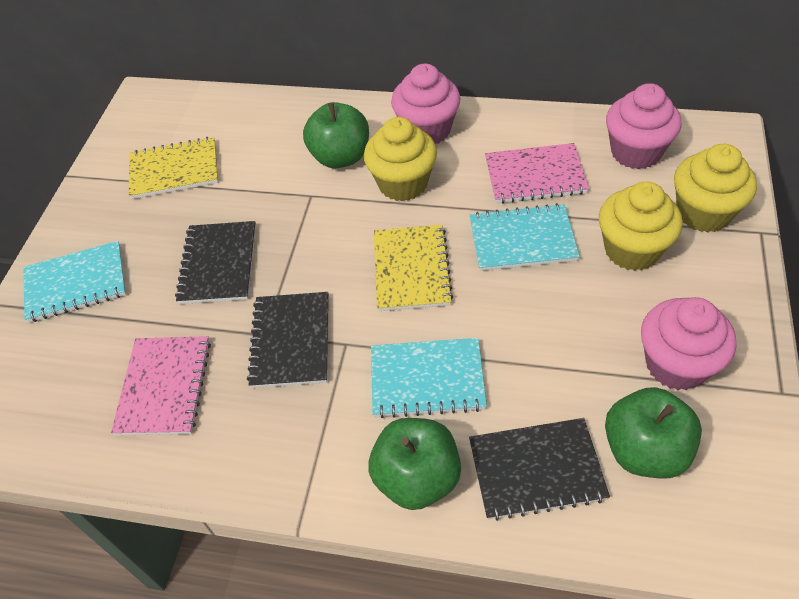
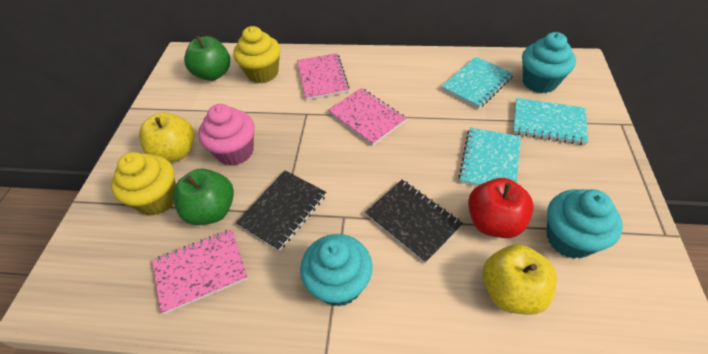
black notebook: [175,221,256,304] [247,292,329,388] [469,418,610,521] = 3 -> [236,170,326,251] [365,180,463,263] = 2
green apple: [303,102,369,168] [368,418,461,510] [605,387,702,478] = 3 -> [173,169,234,225] [184,36,230,81] = 2
pink cupcake: [391,64,461,144] [606,83,682,169] [641,297,736,390] = 3 -> [198,104,255,166] = 1
pink notebook: [111,336,211,436] [485,143,589,204] = 2 -> [152,229,248,314] [297,53,350,100] [328,88,407,146] = 3
red apple: none = 0 -> [468,178,534,238] = 1
turquoise cupcake: none = 0 -> [300,234,372,307] [522,32,576,93] [547,189,623,259] = 3
yellow apple: none = 0 -> [139,112,195,162] [482,244,557,315] = 2
yellow cupcake: [364,117,437,201] [599,181,683,271] [674,144,757,232] = 3 -> [111,152,176,216] [233,26,280,83] = 2
yellow notebook: [129,137,218,199] [374,225,453,311] = 2 -> none = 0

